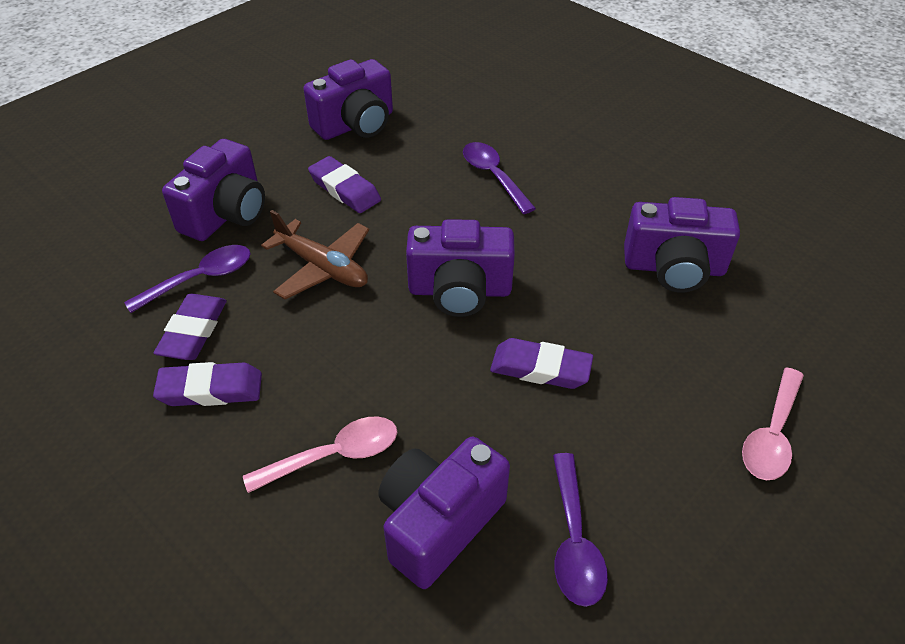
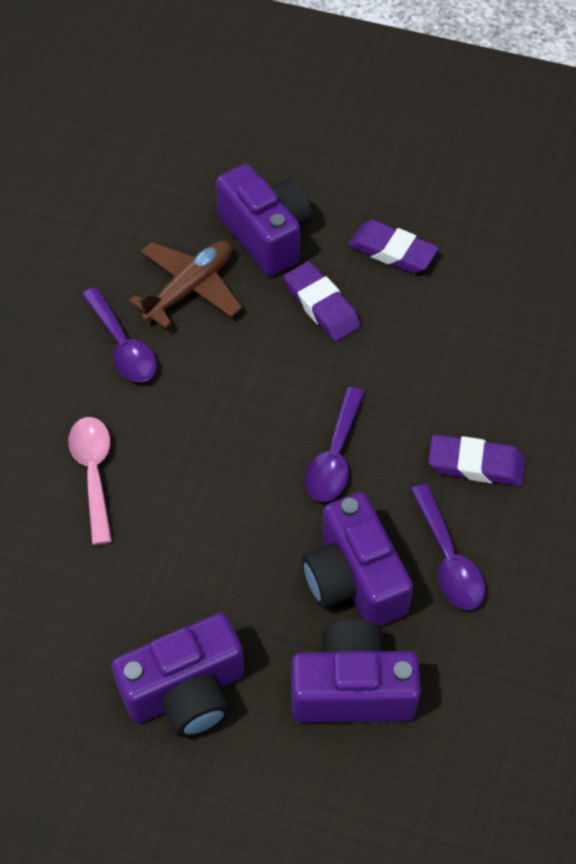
pink spoon: [243,416,397,493] [742,367,804,480] = 2 -> [68,417,112,545] = 1
purple camera: [162,139,265,241] [303,59,393,140] [378,437,510,589] [406,219,515,317] [624,197,740,293] = 5 -> [111,613,244,738] [216,164,312,276] [291,619,421,723] [302,492,413,626] = 4
purple eraser: [153,362,262,406] [154,294,227,360] [308,156,381,213] [490,338,593,389] = 4 -> [284,261,361,341] [348,220,439,273] [429,434,525,486] = 3

